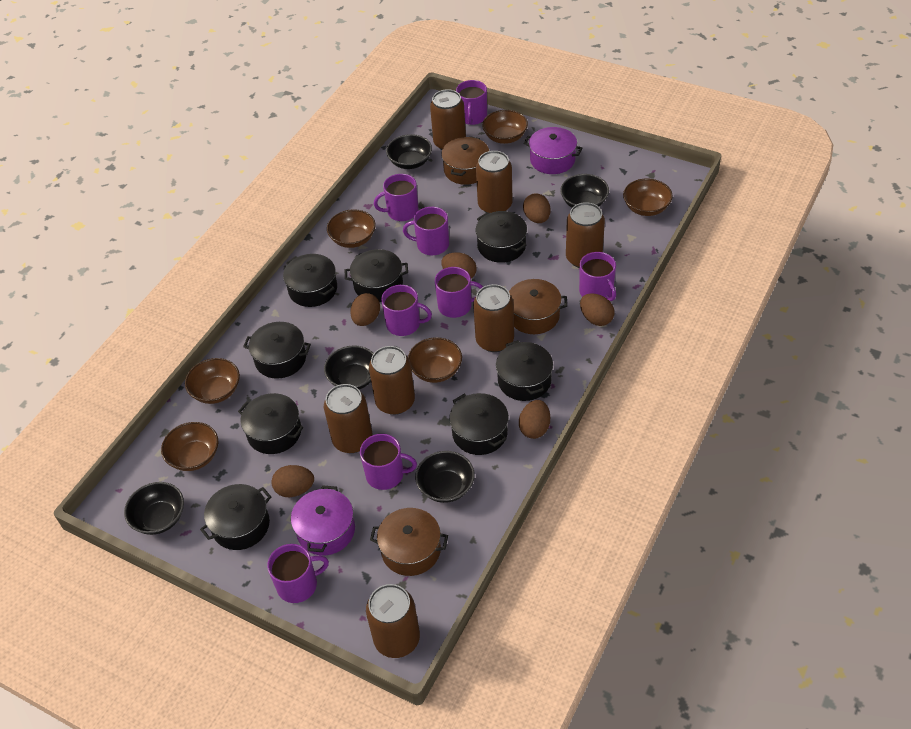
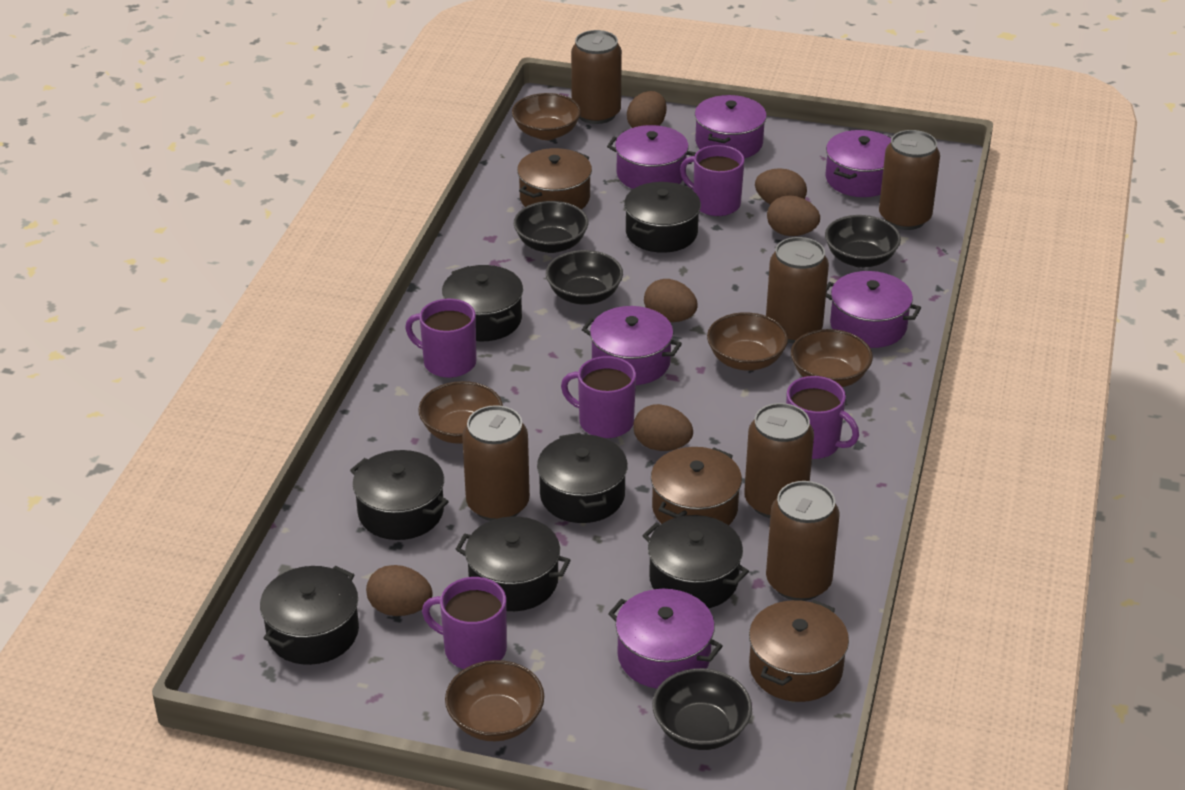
black bowl: [124,482,184,535] [324,345,374,390] [386,134,432,169] [415,451,475,503] [560,174,609,207] = 5 -> [514,201,588,253] [546,250,623,305] [652,668,752,750] [825,215,901,268] = 4
black pot: [200,484,271,550] [238,393,303,454] [243,322,311,379] [283,254,337,307] [345,249,408,302] [449,393,509,455] [476,211,527,263] [496,340,553,401] = 8 -> [260,566,359,665] [350,450,449,540] [442,265,523,341] [455,516,571,611] [537,433,628,523] [624,182,701,253] [642,515,749,608] = 7
brown bowl: [161,422,218,471] [185,358,240,404] [327,209,376,248] [408,337,462,383] [482,110,528,144] [623,178,673,216] = 6 -> [418,381,503,444] [445,660,544,741] [512,93,581,140] [707,312,788,371] [791,329,873,387] = 5
brown can: [324,384,372,453] [366,584,420,658] [369,346,415,415] [430,89,466,150] [473,284,514,352] [476,151,513,214] [566,202,605,268] = 7 -> [462,405,530,521] [571,30,622,124] [744,403,814,518] [766,237,829,343] [766,481,840,601] [879,130,940,230] = 6
purple mug: [267,544,329,603] [360,434,417,490] [374,174,419,221] [381,285,432,336] [403,207,449,255] [435,267,483,318] [456,80,487,125] [579,252,616,301] = 8 -> [405,299,477,378] [422,577,507,669] [561,356,636,438] [680,145,745,216] [786,376,859,459] = 5
purple pot: [291,486,355,555] [524,127,582,174] = 2 -> [582,306,682,385] [607,125,696,189] [608,589,723,689] [695,95,767,158] [826,130,891,197] [826,271,921,348] = 6

